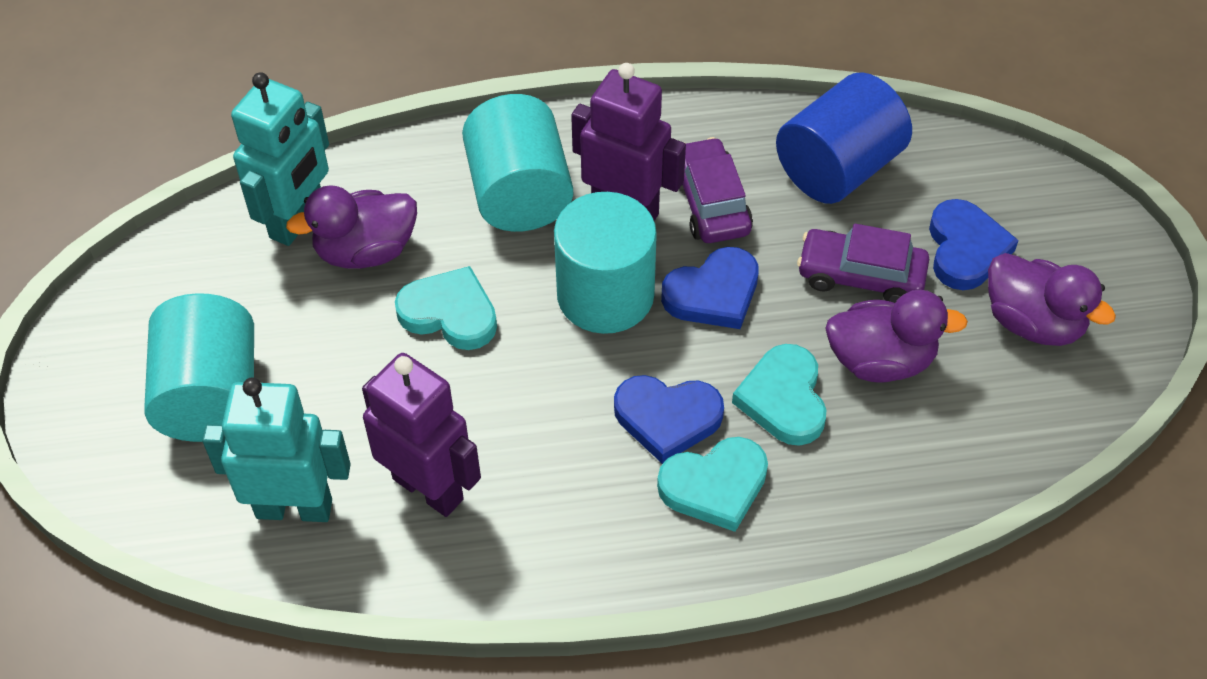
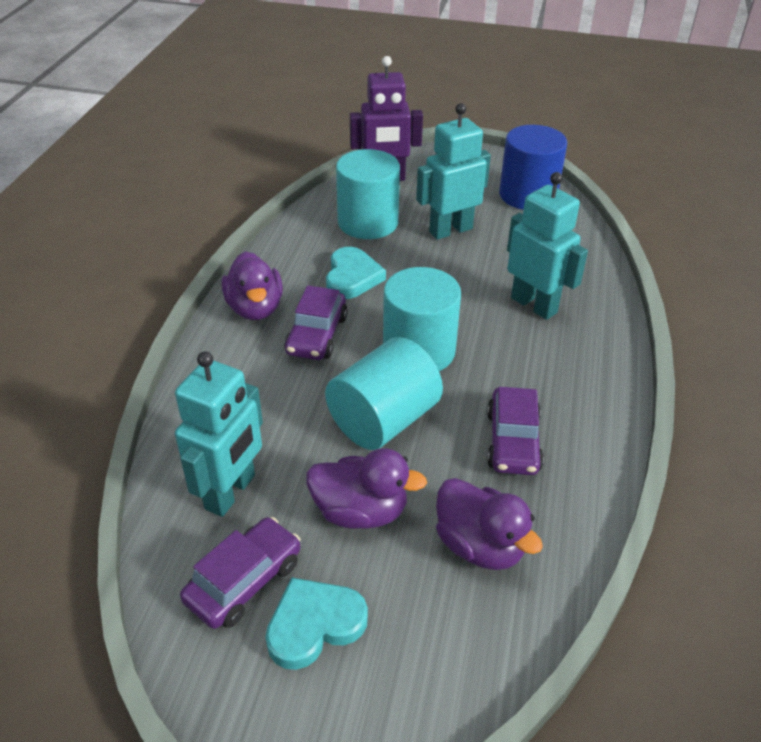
blue heart: [614,375,724,464] [661,247,759,329] [929,199,1019,290] = 3 -> none = 0
purple car: [682,137,753,243] [797,224,929,303] = 2 -> [180,517,301,629] [284,286,348,360] [487,387,544,475] = 3
purple robot: [362,353,481,517] [571,63,686,221] = 2 -> [350,56,423,181] = 1
turquoise heart: [395,266,497,350] [657,437,768,532] [732,344,826,446] = 3 -> [265,577,368,670] [326,247,386,299] = 2
turquoise robot: [202,377,351,522] [231,72,329,246] = 2 -> [175,351,263,517] [416,103,491,240] [507,172,588,320] = 3

